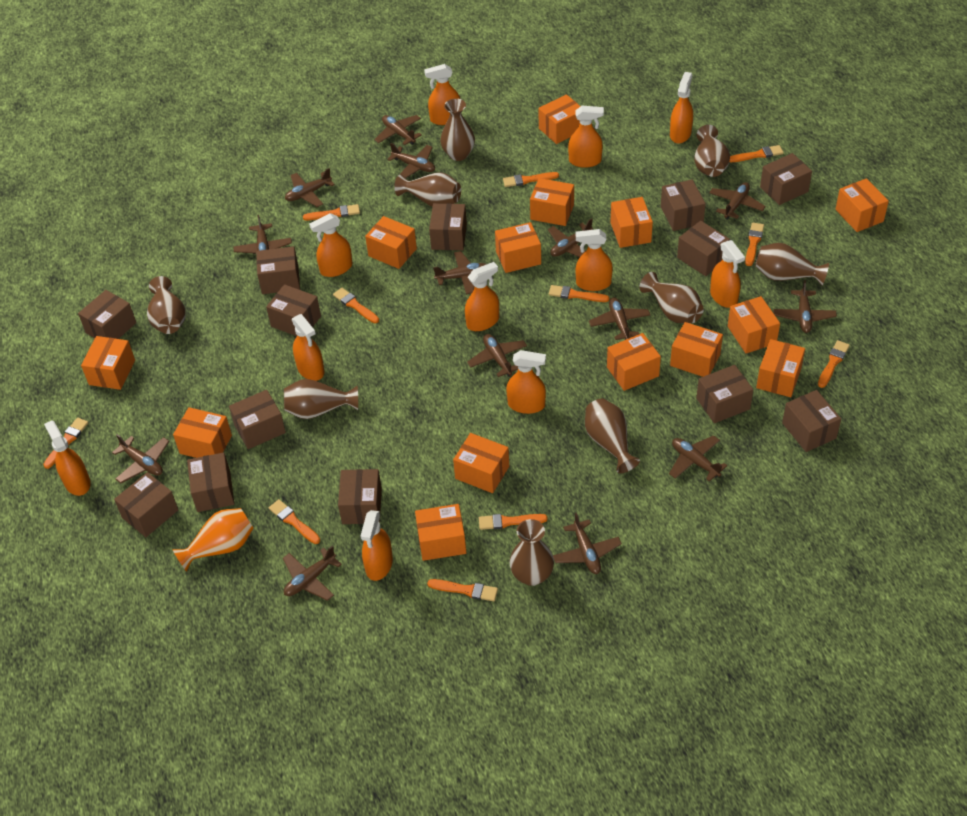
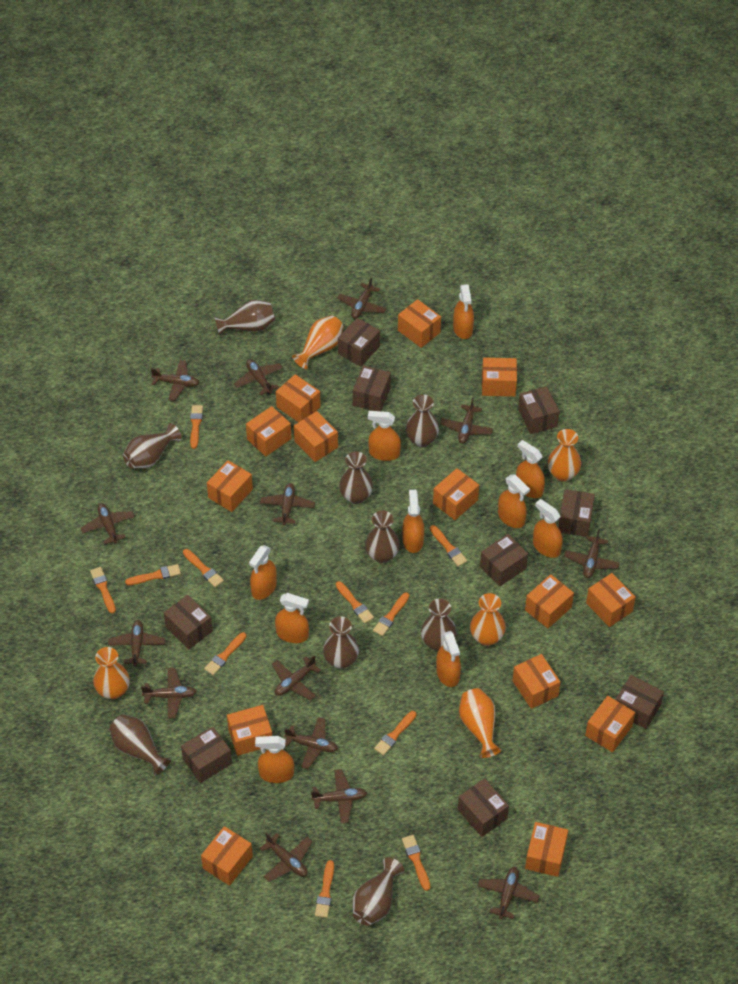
brown box: [78,290,136,339] [114,472,178,537] [187,452,234,512] [229,390,286,449] [256,246,300,294] [266,284,321,336] [338,469,382,524] [429,203,467,250] [661,180,706,231] [677,221,730,276] [696,365,753,423] [760,153,812,205] [782,390,841,452] = 13 -> [164,595,213,649] [181,727,232,783] [338,318,380,367] [353,365,391,411] [458,778,509,837] [480,534,528,587] [518,386,559,434] [558,489,595,537] [616,675,664,729] = 9
orange spray bottle: [44,421,91,496] [292,314,324,381] [309,213,352,277] [361,510,393,581] [424,64,460,125] [465,262,499,331] [506,350,546,414] [568,106,604,168] [576,229,613,291] [670,72,693,144] [710,240,745,308] = 11 -> [249,545,277,600] [255,736,294,783] [275,593,309,643] [368,411,401,461] [402,490,424,553] [436,631,461,687] [453,284,474,339] [498,475,530,528] [516,440,545,498] [533,499,563,558] = 10
orange vase: [172,508,253,572] = 1 -> [93,647,130,699] [292,315,344,369] [459,688,502,758] [470,593,506,646] [548,429,581,482] = 5

